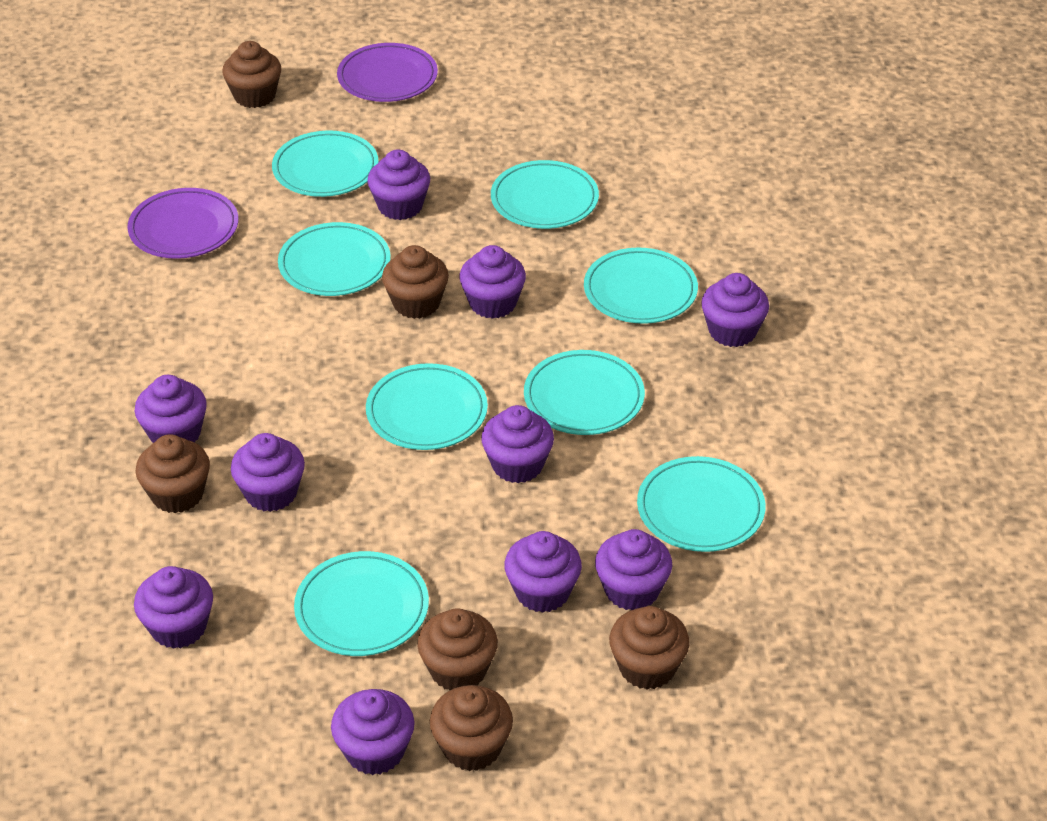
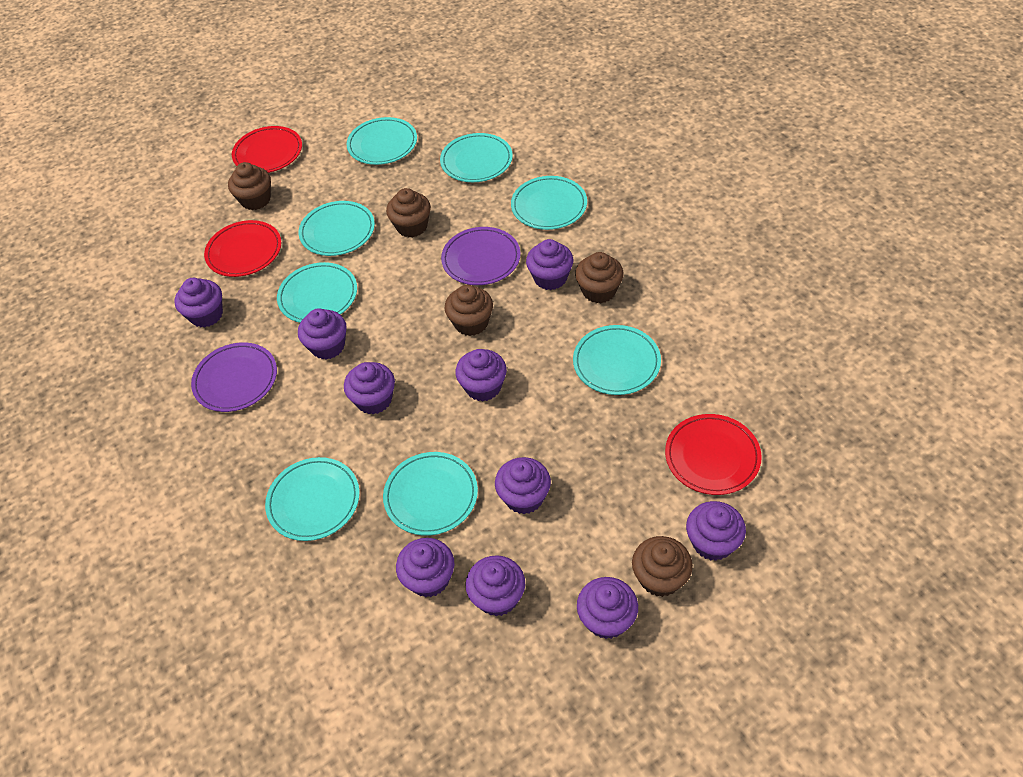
brown cupcake: [135,434,210,513] [222,41,281,108] [382,245,449,319] [417,608,498,690] [430,685,513,771] [609,606,690,690] = 6 -> [228,162,271,210] [386,188,431,237] [445,285,493,336] [575,252,624,303] [632,536,693,597] = 5
red plate: none = 0 -> [204,220,281,277] [232,126,302,173] [665,414,762,495] = 3

